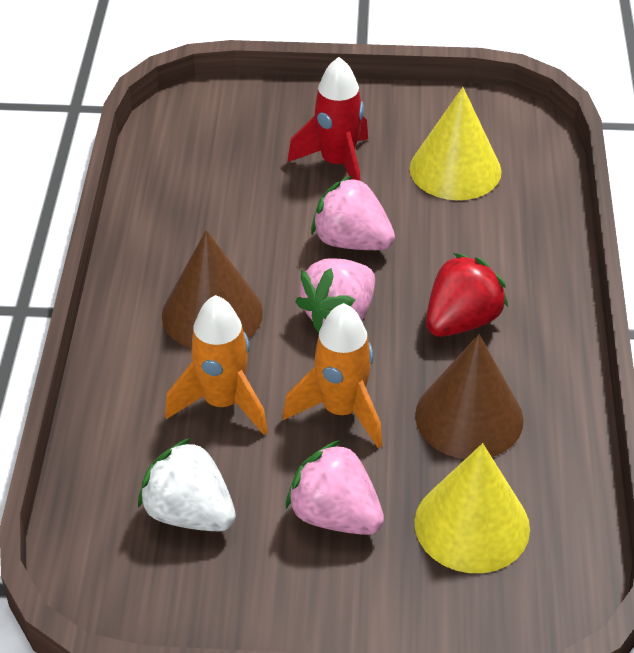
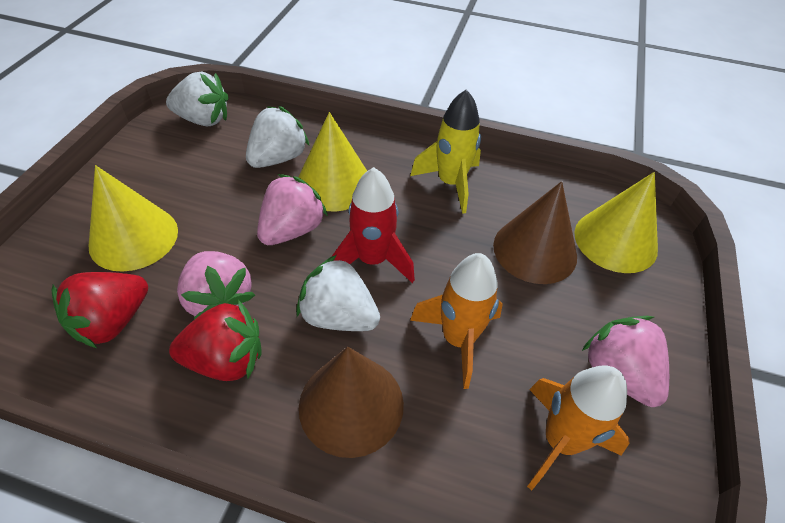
red strawberry: [426,253,508,337] = 1 -> [52,272,148,348] [169,300,262,381] = 2
white strawberry: [138,438,236,531] = 1 -> [166,72,228,126] [246,106,310,168] [296,255,380,331] = 3
yellow cone: [410,87,501,200] [415,443,530,573] = 2 -> [89,165,178,272] [298,112,367,211] [574,172,658,273] = 3
yellow rocket: none = 0 -> [410,89,481,214] = 1

